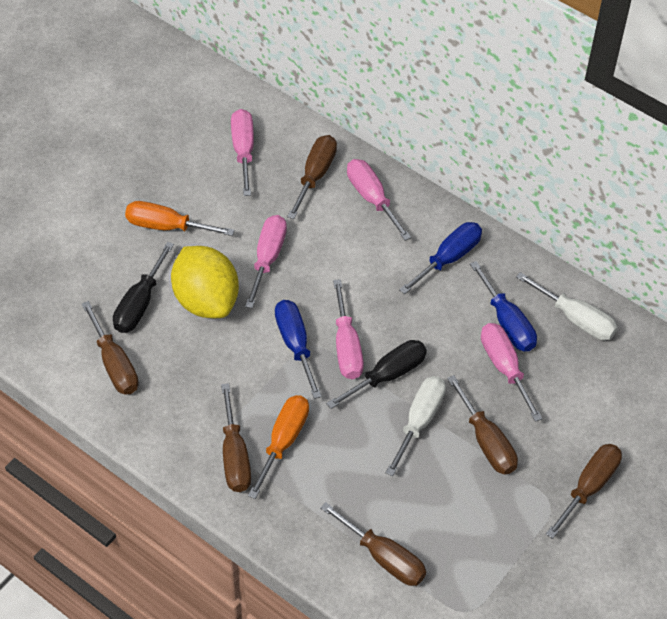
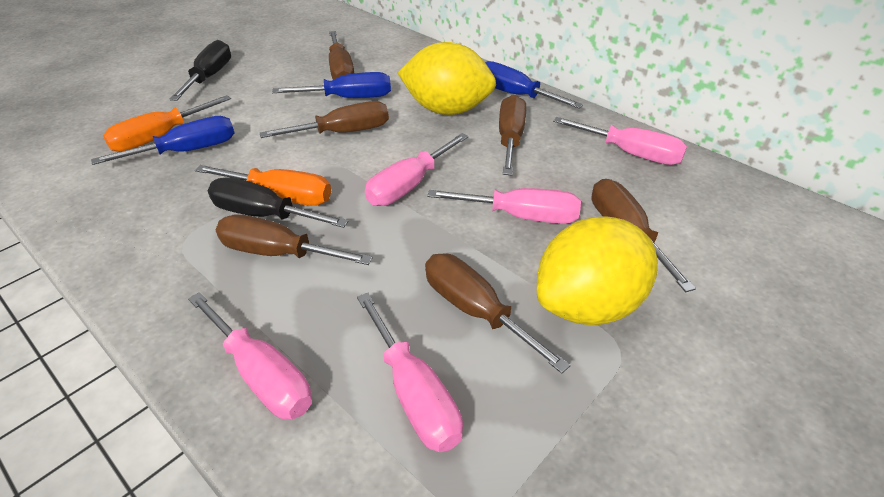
white screwdriver: [386,376,446,476] [516,272,618,340] = 2 -> none = 0
yellow lemon: [171,246,239,318] = 1 -> [398,42,496,115] [537,216,658,325] = 2

